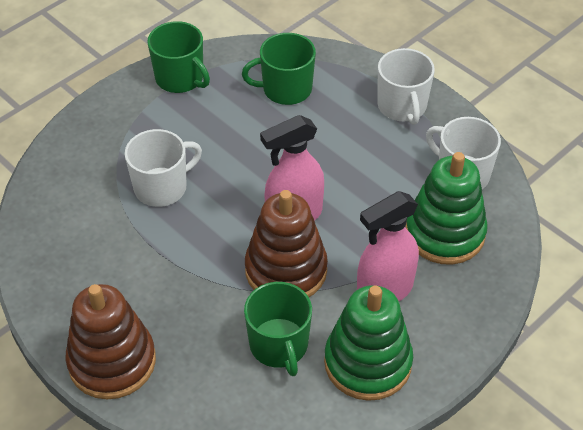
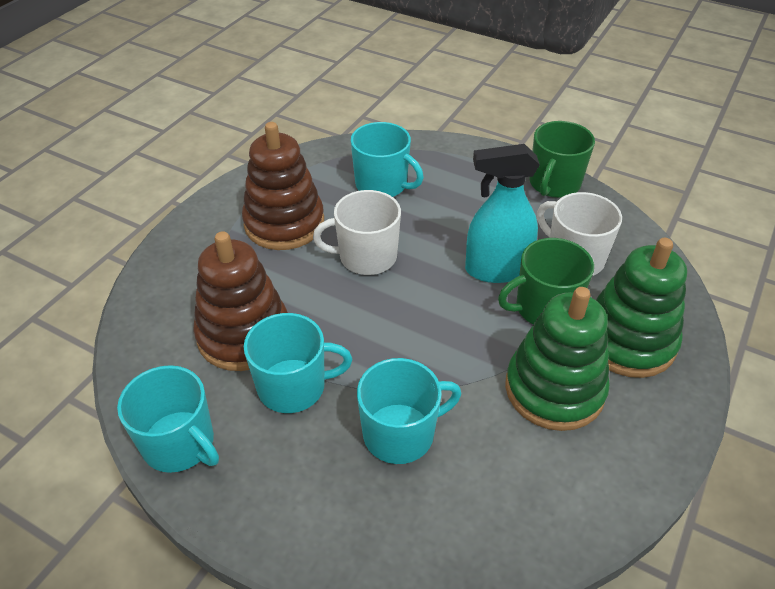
green mug: [147,21,210,93] [242,33,316,105] [244,282,312,376] = 3 -> [498,238,594,325] [529,121,595,198] = 2
pink spray bottle: [260,115,324,221] [357,191,419,301] = 2 -> none = 0
turquoise mug: none = 0 -> [117,365,219,473] [244,313,352,413] [351,122,424,197] [357,358,461,464] = 4
turquoise spray bottle: none = 0 -> [465,144,540,283] = 1
white mug: [125,129,202,207] [377,48,435,125] [426,117,501,189] = 3 -> [313,190,401,275] [537,192,622,276] = 2

